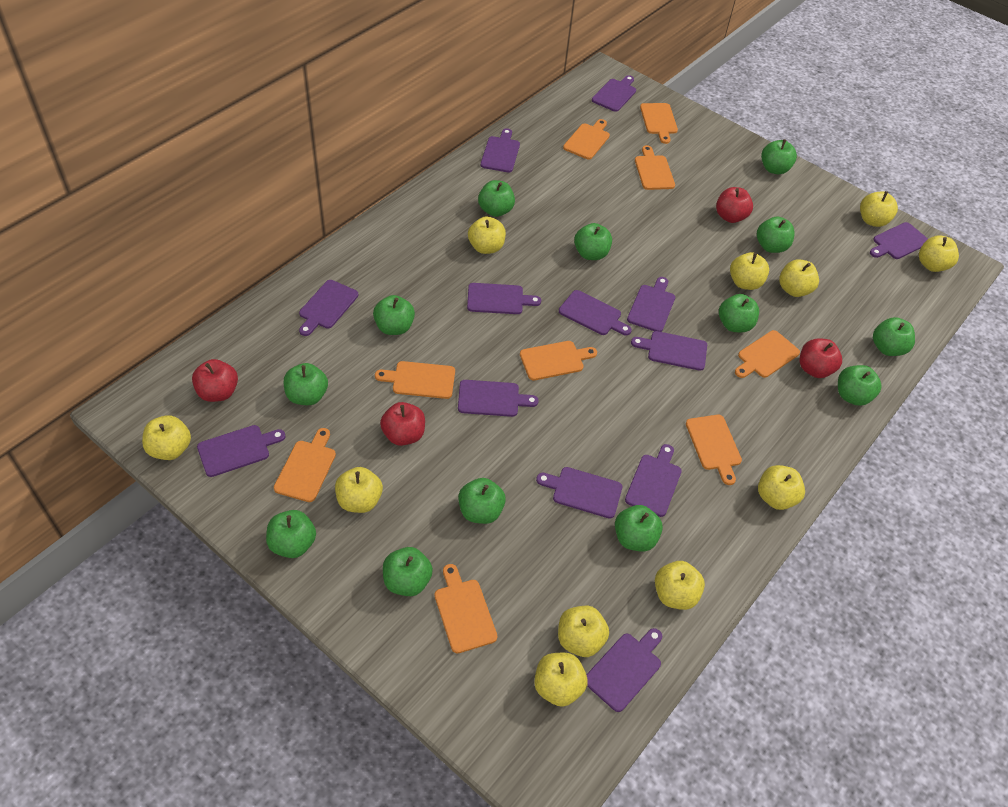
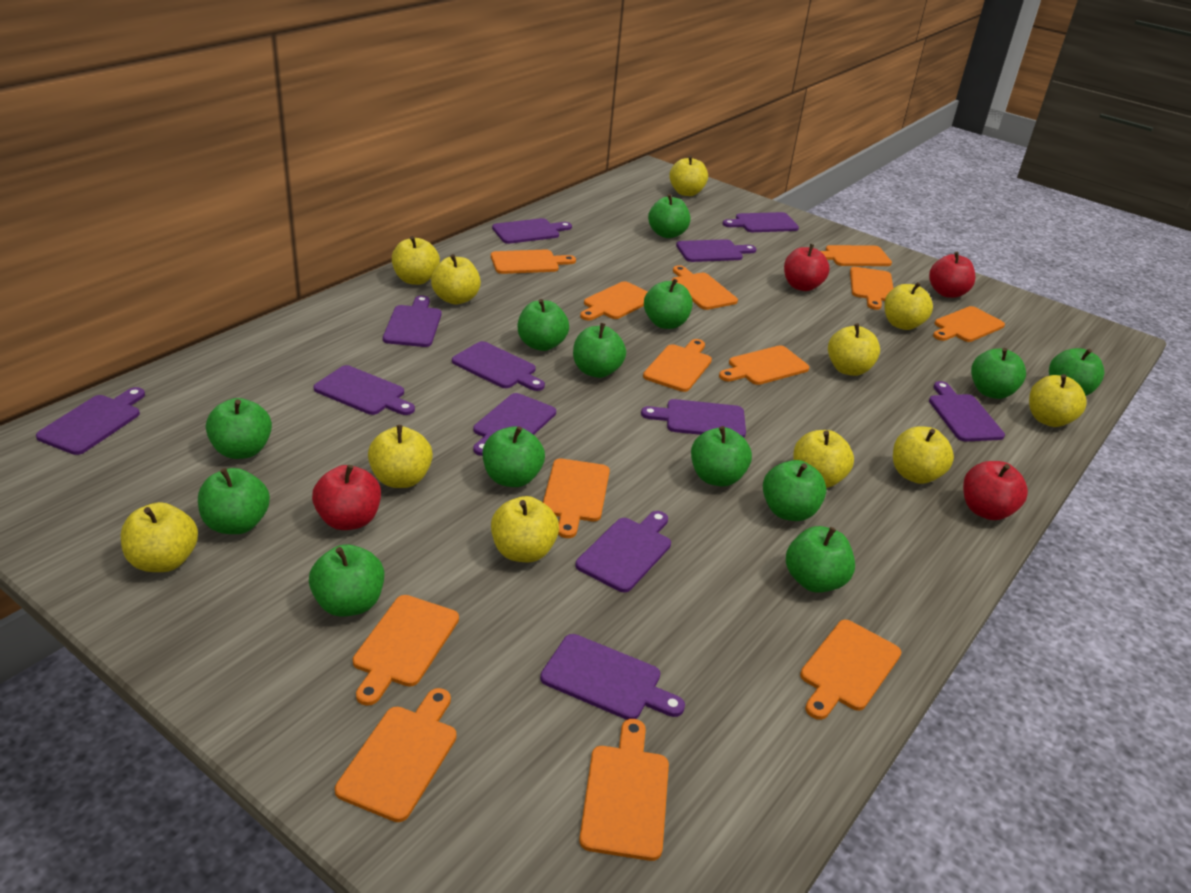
orange cutting board: [274,428,336,502] [375,361,455,399] [435,564,497,653] [520,341,597,380] [563,119,610,159] [635,145,675,190] [640,103,678,144] [686,415,742,485] [735,330,800,378] = 9 -> [335,688,456,822] [353,595,459,706] [491,250,576,274] [543,459,610,538] [579,719,669,861] [580,281,648,321] [643,339,712,392] [672,265,738,310] [719,346,809,385] [800,620,901,720] [820,245,892,266] [850,267,893,310] [933,306,1005,342] = 13
purple cutting board: [197,425,285,477] [299,280,359,336] [458,380,539,417] [467,283,541,314] [481,128,520,172] [536,467,622,519] [559,290,632,335] [586,628,662,712] [592,75,636,112] [625,444,682,517] [627,277,675,332] [631,331,707,371] [870,222,928,259] = 13 -> [36,387,145,455] [314,365,415,415] [383,295,441,347] [452,341,545,391] [473,393,556,456] [492,218,572,244] [540,634,685,720] [576,511,671,592] [641,399,746,437] [676,239,756,262] [723,212,799,232] [929,381,1005,441] = 12

